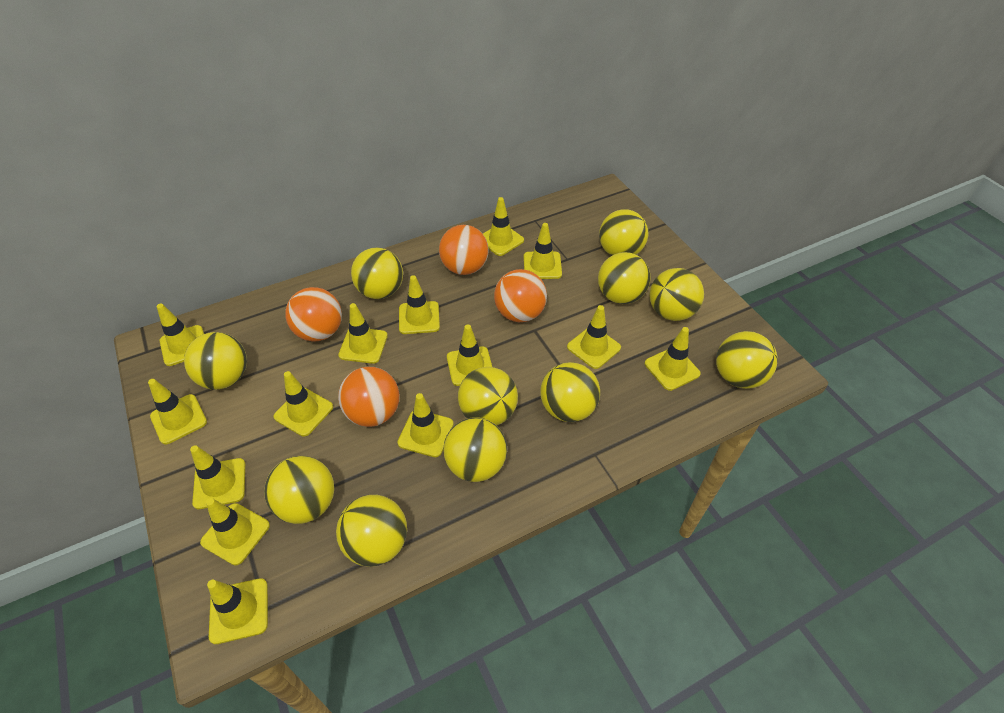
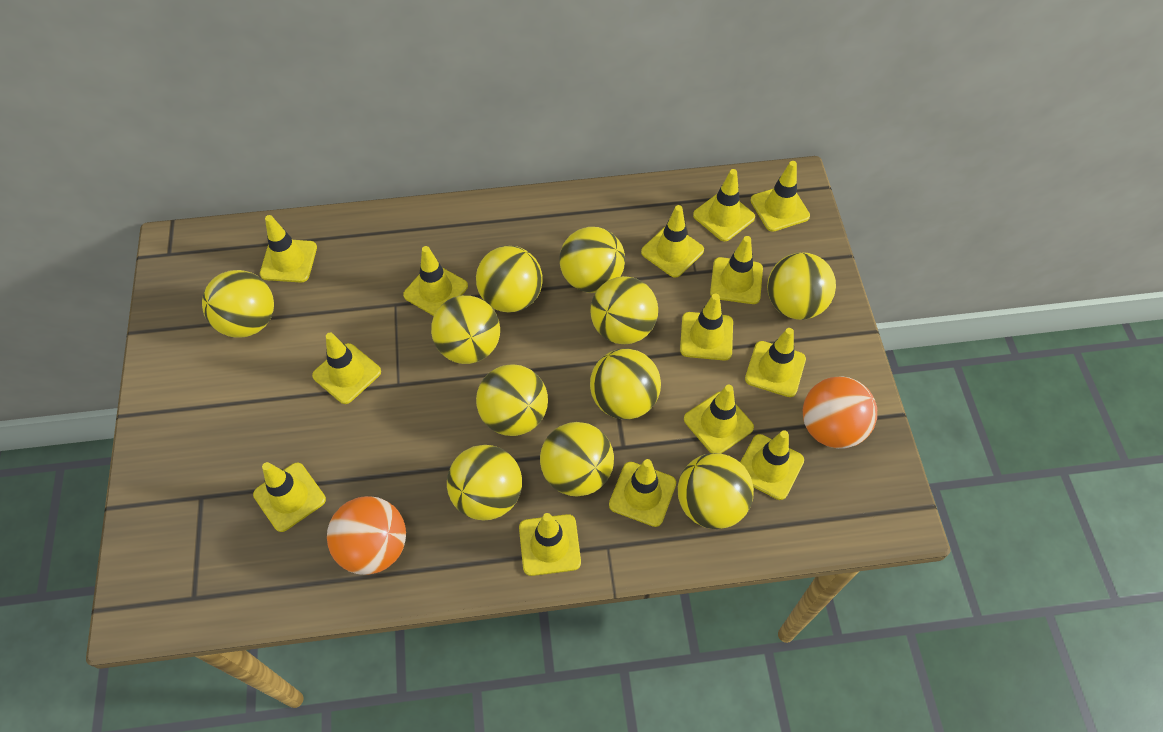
orange ball: [285,287,342,342] [338,367,399,427] [439,225,489,275] [494,269,547,322] = 4 -> [327,496,406,575] [803,376,877,449] = 2

